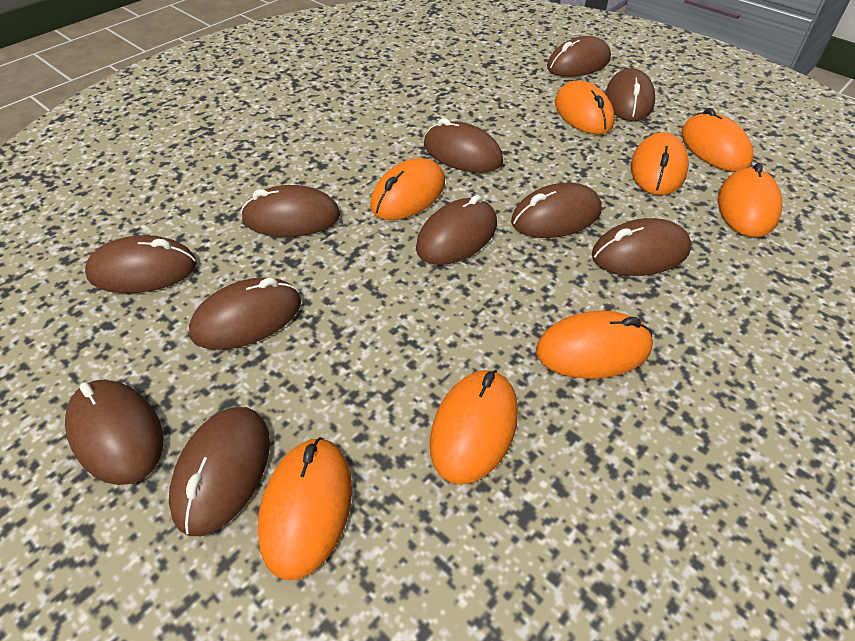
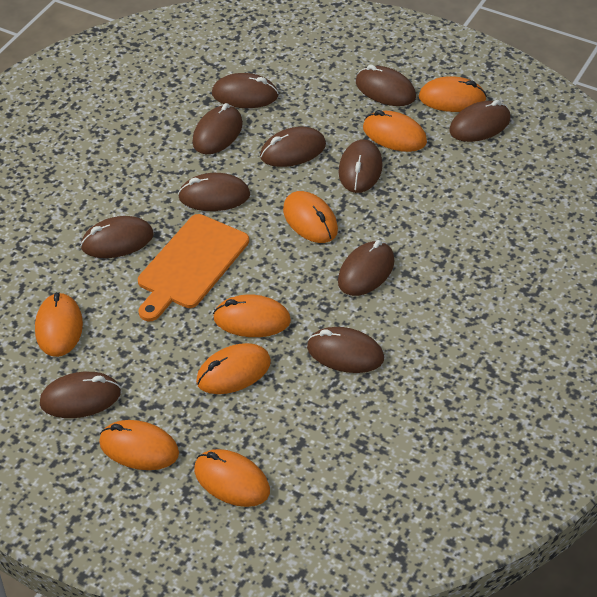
orange cutting board: none = 0 -> [138,214,249,321] = 1

